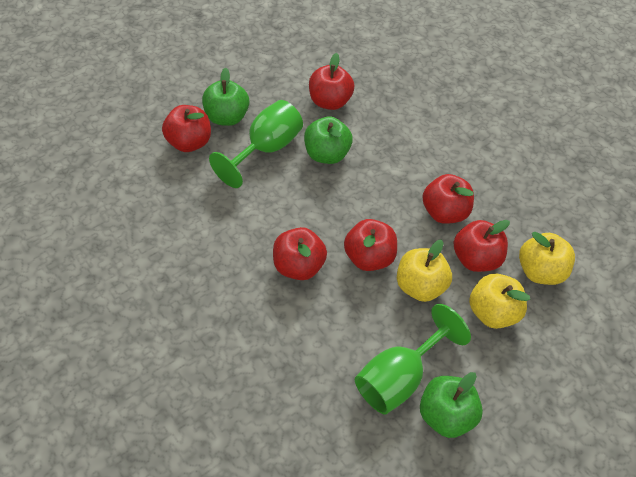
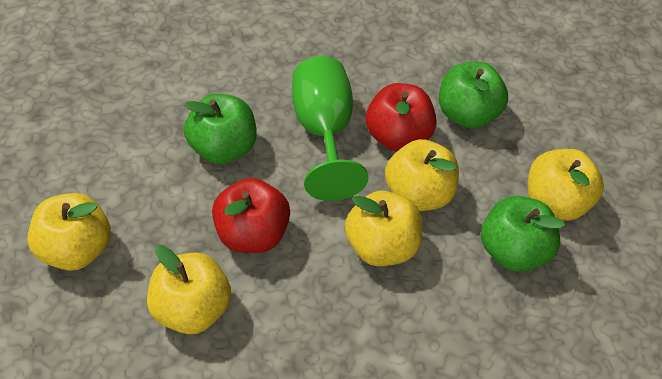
green goblet: [209,100,303,188] [355,304,471,414] = 2 -> [292,56,369,201] = 1
red apple: [162,105,211,152] [273,227,327,280] [309,53,355,110] [344,219,397,271] [422,174,474,224] [453,220,510,272] = 6 -> [212,178,290,253] [366,83,436,152] = 2
yellow apple: [397,240,452,302] [469,274,530,329] [519,232,575,285] = 3 -> [27,193,111,271] [147,245,231,334] [345,191,422,266] [385,139,459,211] [528,149,604,221] = 5

